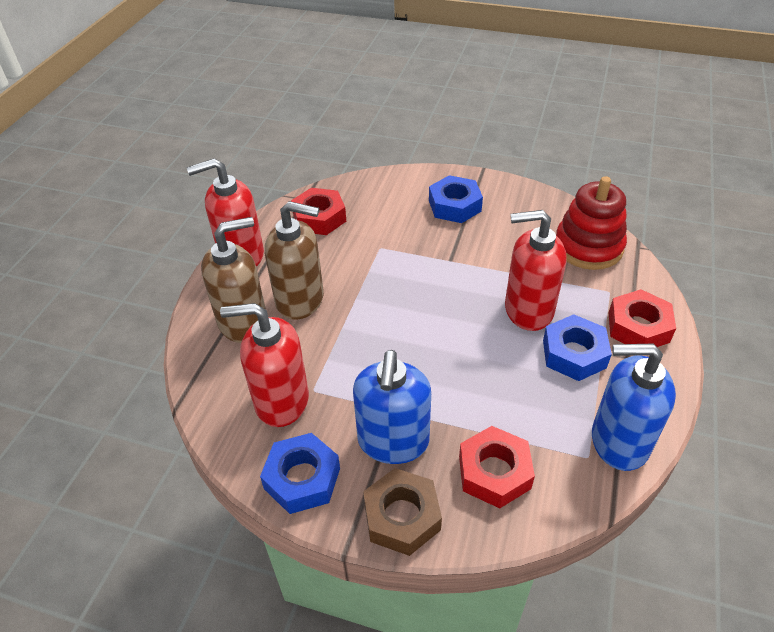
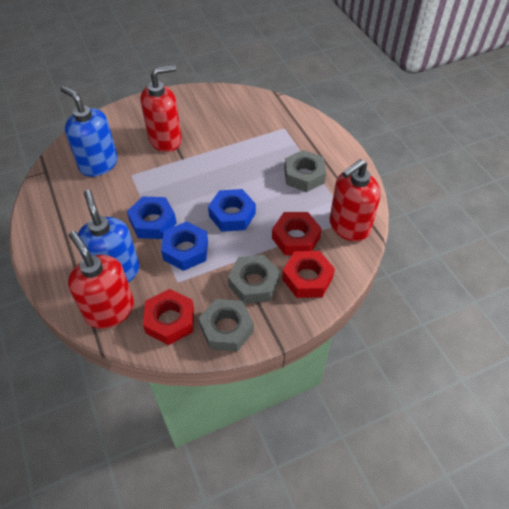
brown nut: [363,468,442,556] = 1 -> none = 0
brown soap dispenser: [201,217,266,343] [265,201,324,320] = 2 -> none = 0
grey nut: none = 0 -> [199,299,254,352] [228,255,280,304] [284,150,326,192] = 3
red stacking toy: [556,176,627,270] = 1 -> none = 0

